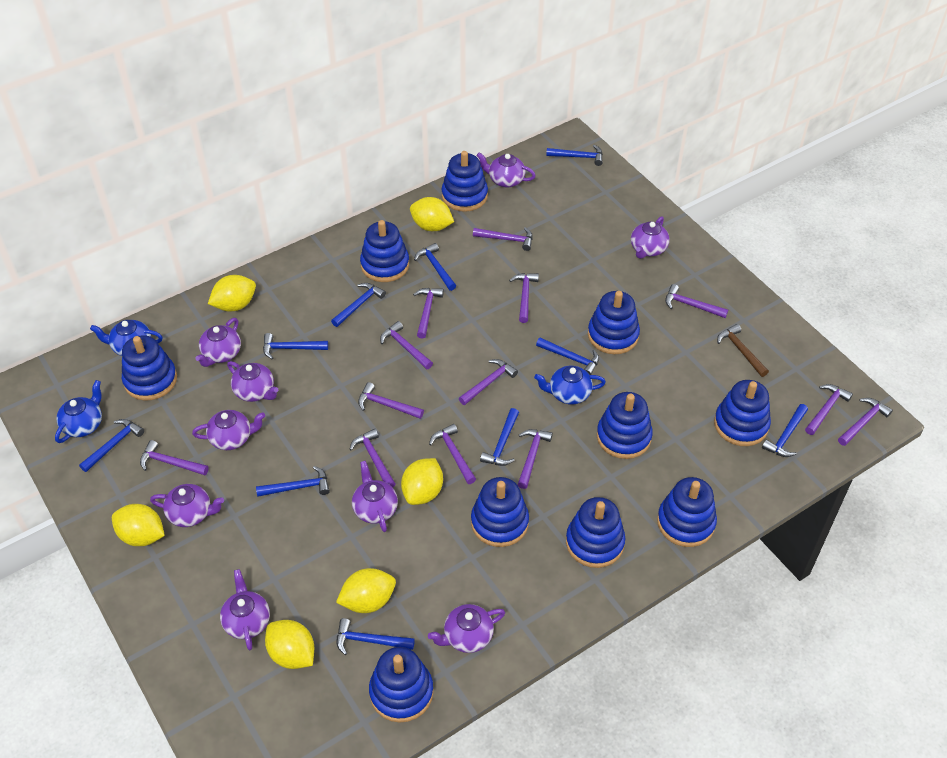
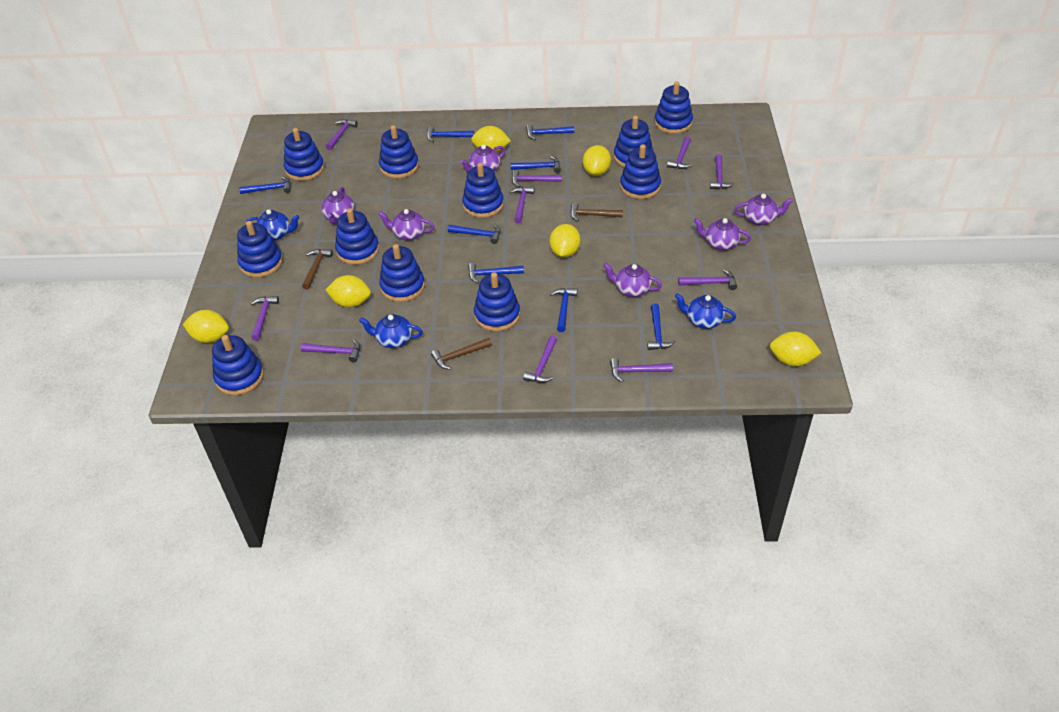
blue hammer: [79,419,144,472] [256,466,330,497] [263,333,328,359] [331,283,386,327] [337,618,415,655] [414,243,456,291] [480,408,519,466] [536,338,599,375] [546,145,603,166] [762,404,808,457] = 10 -> [239,176,291,194] [427,126,474,142] [448,224,501,244] [468,263,524,283] [511,156,561,173] [526,124,574,140] [550,288,577,332] [647,304,675,350] = 8
blue stacking toy: [122,335,177,401] [360,220,409,282] [369,647,434,723] [442,151,488,212] [471,477,529,547] [566,497,625,568] [588,291,640,354] [597,392,653,459] [657,477,717,547] [714,380,771,446] = 10 -> [212,335,264,395] [237,221,283,277] [284,128,324,181] [335,208,379,265] [379,125,419,178] [379,244,425,302] [462,163,504,218] [474,272,520,331] [614,116,653,167] [620,144,661,199] [655,82,693,134] = 11
brown hammer: [717,324,769,377] = 1 -> [302,249,333,290] [431,338,492,370] [570,202,623,221] = 3
purple hammer: [140,440,209,475] [349,429,395,488] [358,382,424,419] [380,321,433,369] [413,288,444,339] [429,424,476,484] [459,359,518,405] [473,227,533,251] [509,273,539,323] [518,429,553,489] [665,284,728,318] [805,384,853,435] [838,398,893,446] = 13 -> [251,296,279,341] [301,339,360,363] [326,119,358,150] [510,187,535,223] [512,170,562,187] [523,336,557,383] [610,358,673,382] [667,136,692,169] [678,269,737,290] [710,154,734,189] = 10
purple teapot: [150,484,224,527] [192,410,265,450] [195,318,241,367] [220,569,270,650] [227,361,278,402] [352,461,398,532] [428,604,505,653] [476,153,536,188] [631,216,670,259] = 9 -> [321,187,355,224] [378,209,435,241] [460,145,505,172] [603,263,662,297] [694,218,751,250] [734,194,793,225] = 6

